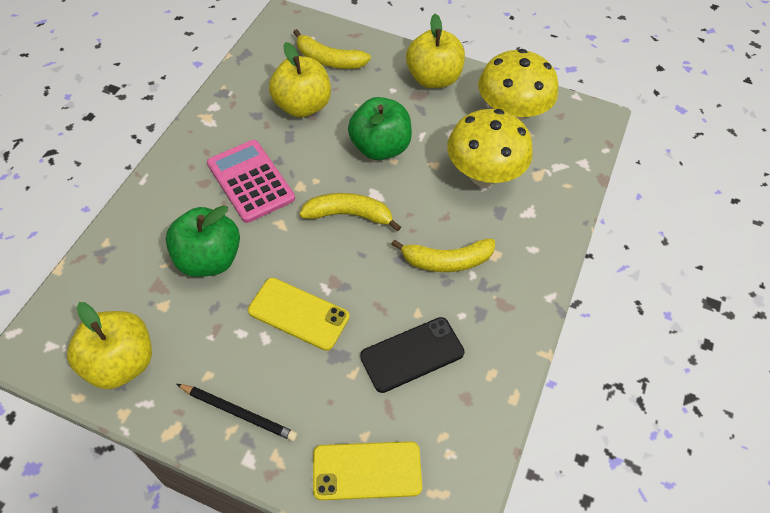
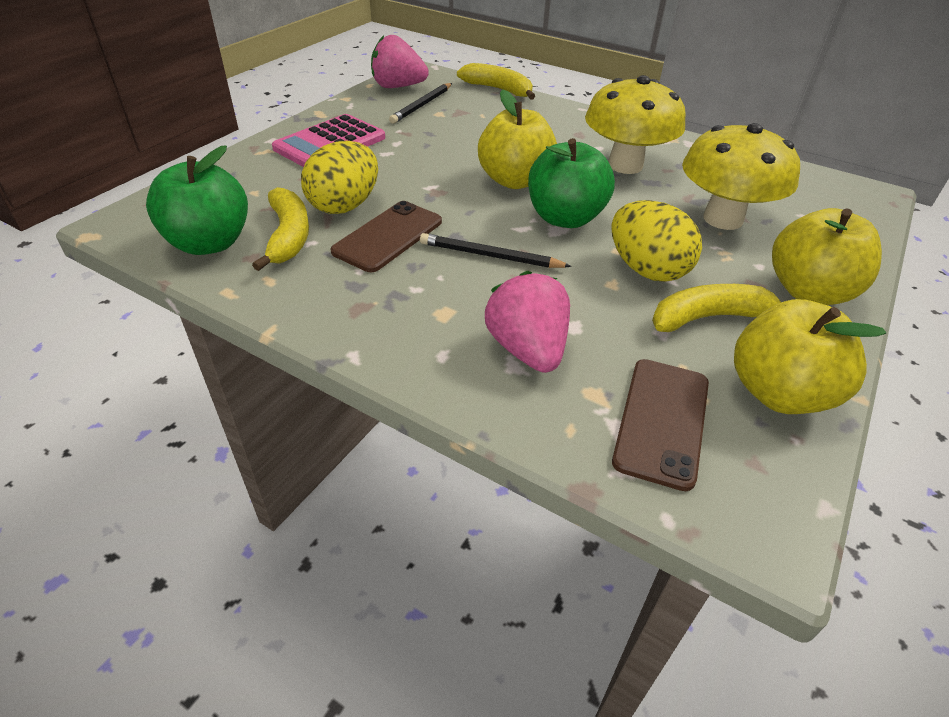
black pencil: [177,384,298,441] = 1 -> [389,83,452,124] [420,233,572,268] = 2
black phone: [360,317,465,393] = 1 -> none = 0
brown phone: none = 0 -> [330,201,442,272] [612,359,709,491] = 2
pink strawberry: none = 0 -> [371,35,429,88] [485,271,570,373] = 2
yellow egg: none = 0 -> [301,141,378,214] [611,200,702,282] = 2
yellow phone: [248,278,350,351] [313,441,422,500] = 2 -> none = 0

